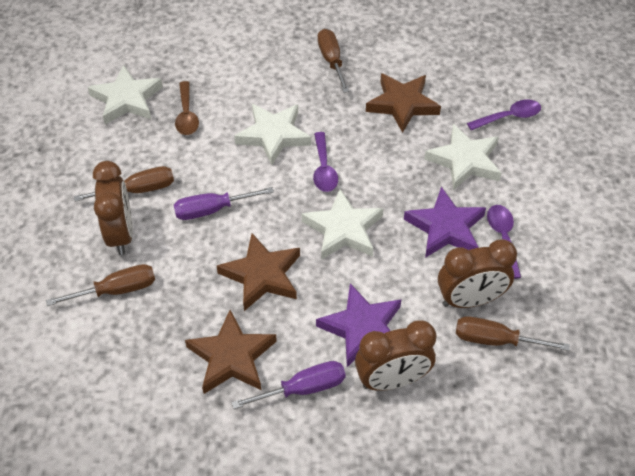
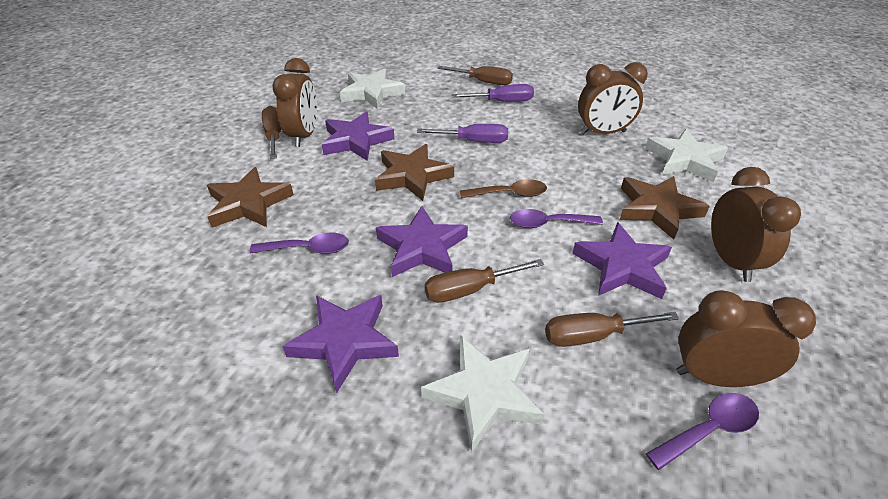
brown clock: [93,161,133,255] [355,320,436,391] [438,239,517,308] = 3 -> [273,58,317,147] [578,62,648,135] [676,290,816,387] [711,167,801,282] = 4
purple star: [316,283,402,367] [404,187,486,258] = 2 -> [282,295,399,393] [322,111,395,161] [376,206,468,277] [572,222,672,299] = 4
white star: [88,65,163,125] [234,104,311,165] [302,189,383,260] [424,124,501,190] = 4 -> [340,69,405,109] [421,335,545,453] [645,129,728,182] = 3

